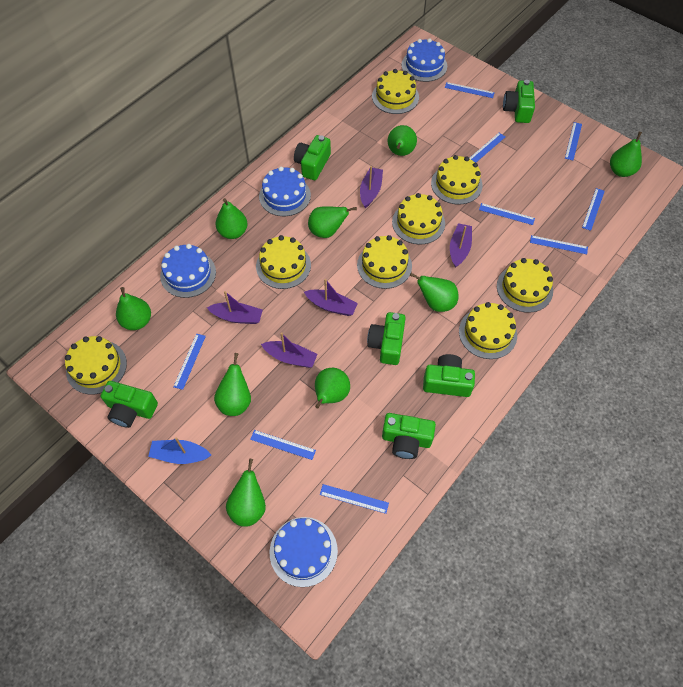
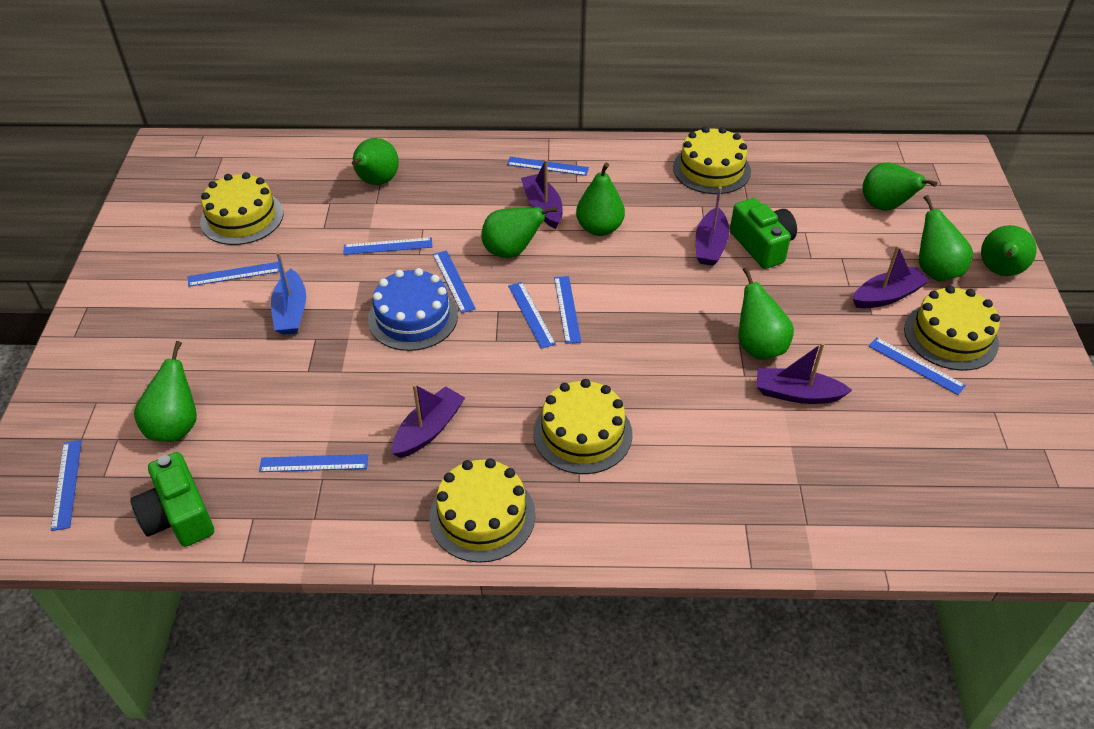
blue cake: [160,244,216,298] [259,167,311,216] [270,517,338,587] [402,38,447,82] = 4 -> [368,268,458,351] = 1
green camera: [101,381,158,428] [294,135,331,180] [367,312,406,365] [382,413,436,459] [423,354,475,397] [503,80,535,123] = 6 -> [130,452,214,547] [730,198,797,269] = 2
green pear: [116,287,151,330] [214,353,251,416] [215,198,248,239] [226,458,266,527] [308,207,357,238] [315,368,350,409] [388,125,417,156] [410,273,459,312] [610,132,642,177] = 9 -> [134,341,197,442] [352,138,399,185] [481,207,558,258] [576,162,625,236] [739,267,794,360] [863,162,937,211] [919,195,973,281] [981,225,1037,276] = 8
yellow cake: [65,336,127,394] [256,235,311,289] [357,235,412,289] [372,69,419,114] [392,193,445,245] [431,155,482,205] [459,302,517,359] [497,258,553,313] = 8 -> [200,172,283,245] [429,458,535,563] [533,379,632,474] [673,126,751,194] [904,286,1000,371] = 5

